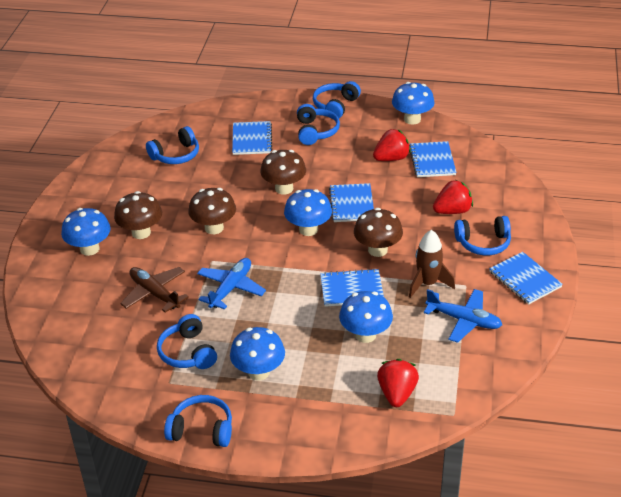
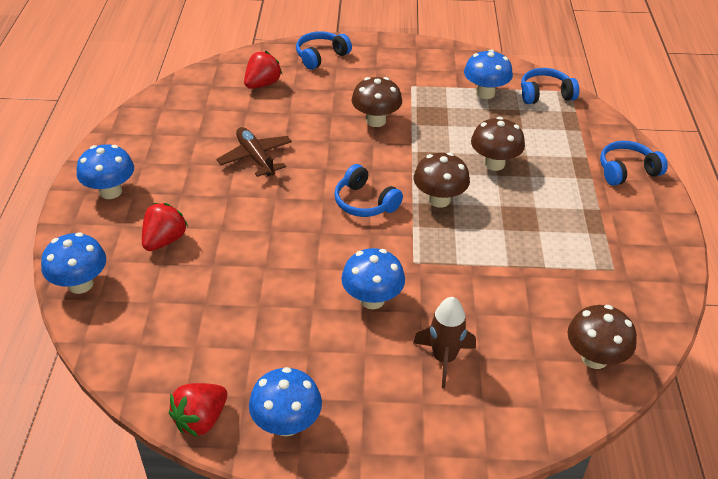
blue headphones: [146,126,199,164] [157,314,217,369] [164,395,232,447] [297,104,340,145] [313,81,361,118] [454,216,511,255] = 6 -> [296,31,352,70] [334,164,403,217] [521,68,579,104] [600,141,668,186] = 4
blue notebook: [232,121,272,155] [320,269,384,307] [329,183,374,222] [410,141,457,177] [489,252,563,305] = 5 -> none = 0
blue plane: [197,258,266,310] [424,289,502,343] = 2 -> none = 0

